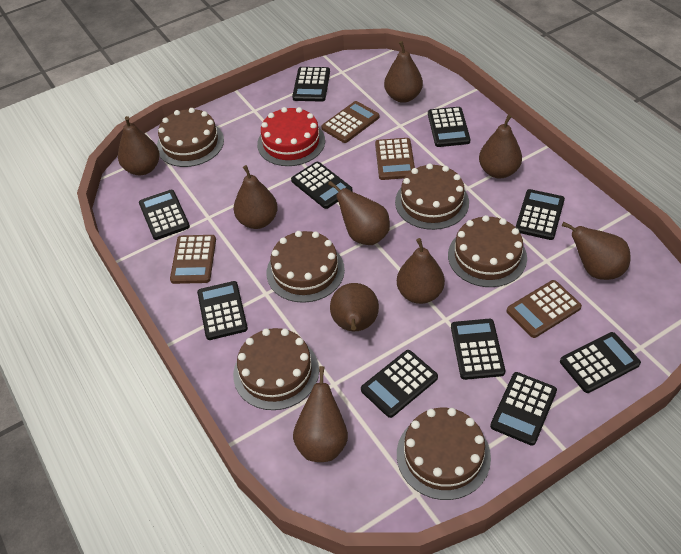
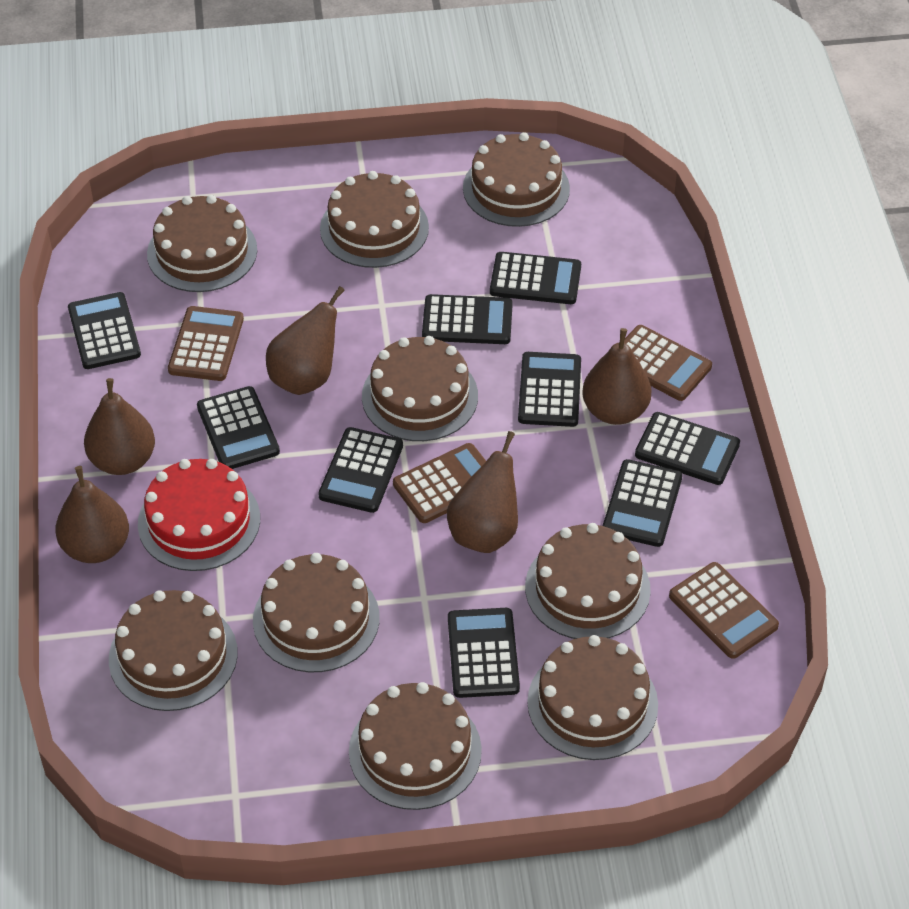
black calculator: [139,190,190,240] [197,281,248,340] [291,162,352,209] [292,67,330,102] [361,350,438,418] [428,107,470,147] [451,319,505,380] [490,372,557,446] [516,189,565,240] [560,332,641,393] = 10 -> [68,292,141,369] [197,386,280,469] [318,427,403,513] [422,294,513,344] [448,608,520,698] [490,252,581,304] [518,352,581,427] [603,459,682,547] [635,412,740,485] = 9
brown cake: [157,108,224,167] [233,328,319,410] [267,231,345,303] [395,163,469,230] [397,408,491,500] [448,215,527,287] = 6 -> [109,590,238,711] [147,195,257,292] [253,553,380,672] [320,171,429,268] [349,682,482,810] [362,336,478,441] [463,132,570,227] [525,523,651,639] [527,635,658,760] = 9
brown pear: [118,116,160,175] [234,165,278,229] [293,366,348,462] [328,181,390,245] [330,283,379,331] [384,41,423,103] [397,238,445,304] [479,115,522,178] [562,222,630,280] = 9 -> [55,466,129,563] [84,378,155,475] [266,286,345,395] [447,431,518,553] [582,328,652,425] = 5

